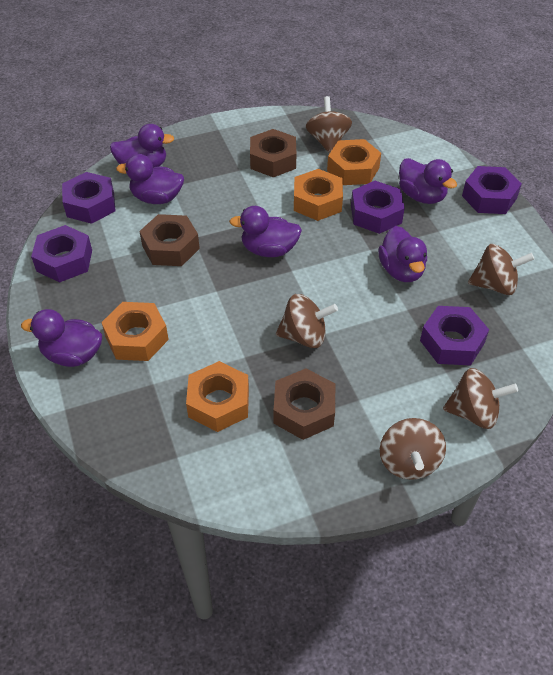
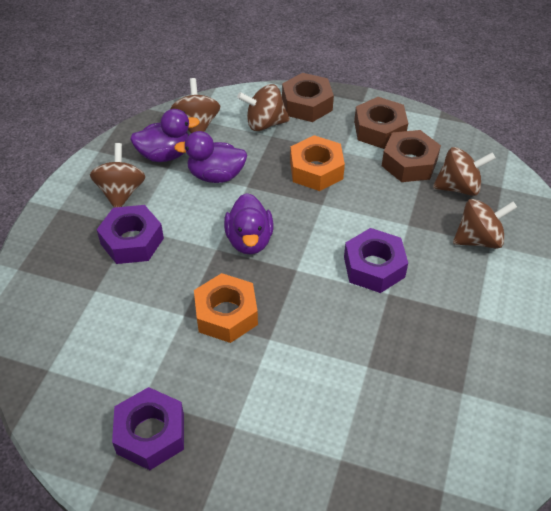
orange nut: [101,302,169,361] [186,361,249,432] [294,169,343,221] [327,139,381,185] = 4 -> [194,273,258,343] [290,135,345,191] = 2
purple duck: [21,309,102,367] [110,124,174,168] [116,154,184,204] [229,206,302,257] [378,226,427,282] [399,158,457,204] = 6 -> [130,109,200,162] [174,131,247,183] [224,193,273,255] = 3
purple nut: [31,225,92,283] [62,172,116,224] [351,181,405,234] [420,306,489,366] [462,166,522,214] = 5 -> [97,205,164,264] [112,387,184,470] [344,228,408,293] = 3

